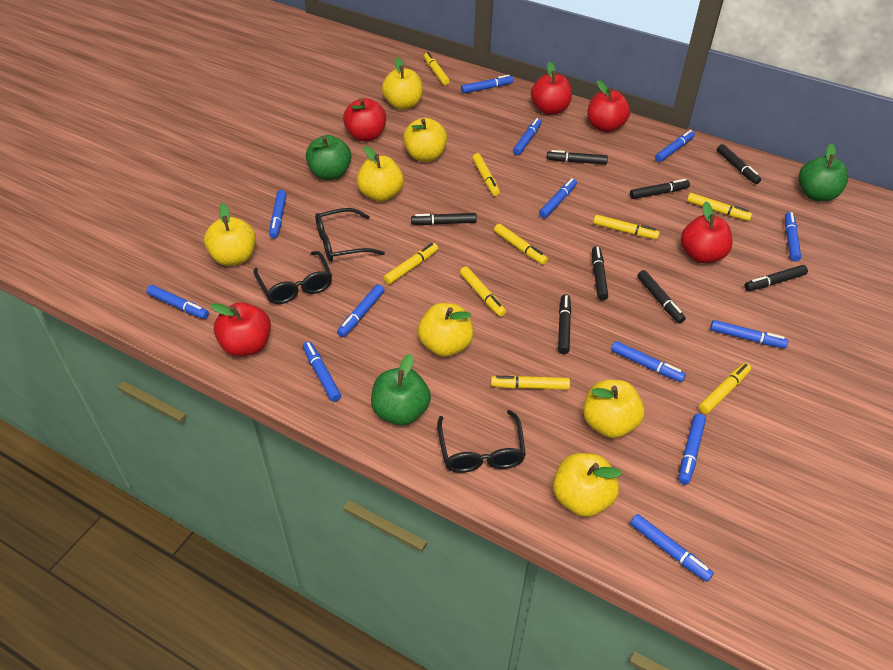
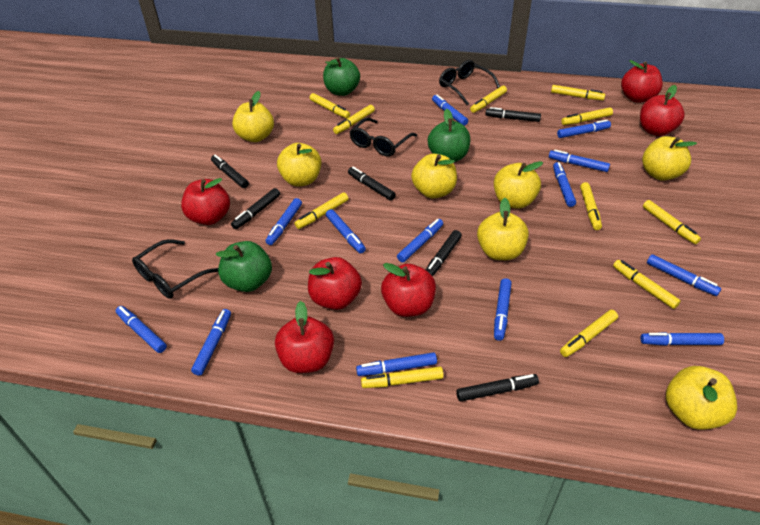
black marker: [411,213,477,225] [547,150,608,165] [558,294,571,354] [592,246,608,301] [630,179,690,199] [637,270,686,323] [717,144,761,184] [744,265,808,291] = 8 -> [211,155,249,188] [231,188,280,229] [348,167,396,201] [426,230,462,276] [456,374,539,401] [485,107,541,122] = 6
red apple: [210,302,271,357] [343,98,386,141] [531,62,572,115] [587,80,630,133] [681,201,733,263] = 5 -> [181,178,230,225] [275,301,334,373] [308,257,362,310] [381,263,436,317] [621,60,663,102] [640,85,685,136] = 6
yellow marker: [384,243,438,284] [424,52,450,85] [460,266,506,317] [472,153,500,196] [491,375,570,390] [494,224,548,265] [593,215,660,239] [687,193,752,221] [699,363,751,414] = 9 -> [295,192,349,229] [310,93,350,119] [333,105,375,134] [361,366,444,388] [470,86,507,113] [551,85,605,100] [560,310,618,357] [561,107,613,125] [580,182,602,230] [613,260,681,309] [643,200,701,244] = 11

